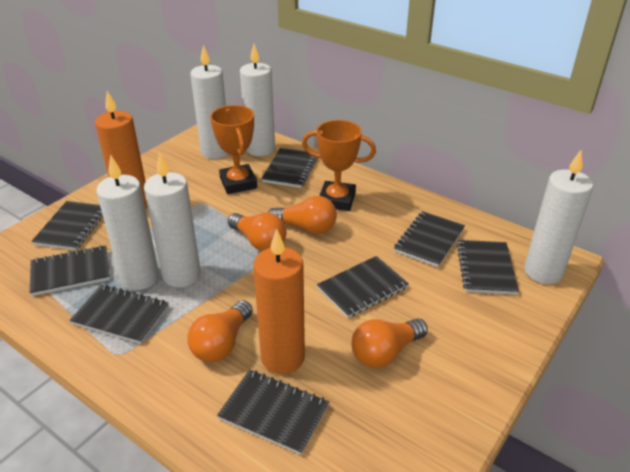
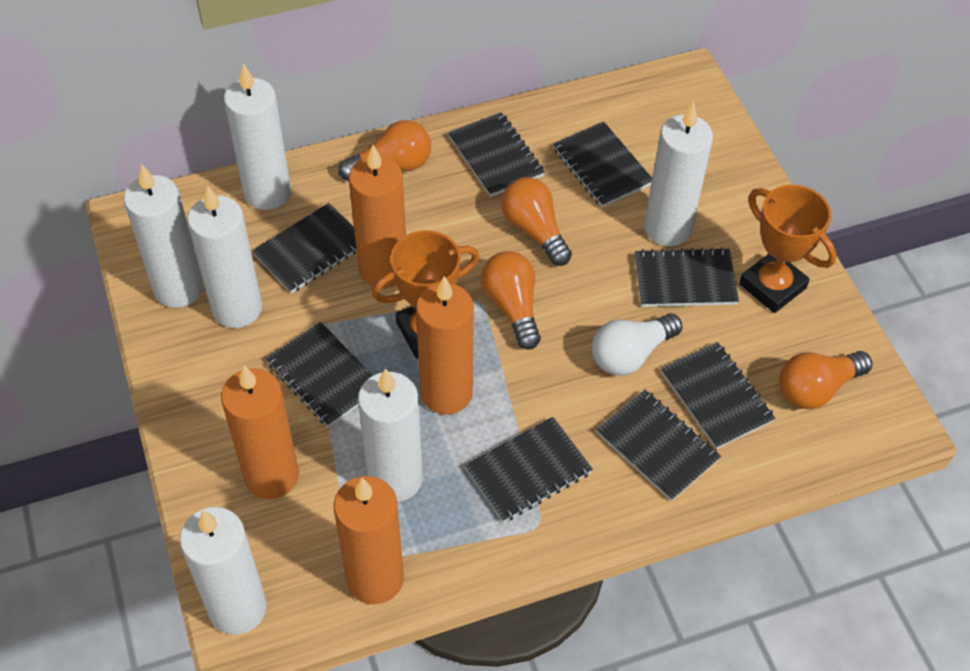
orange candle: [95,91,148,208] [253,229,305,374] = 2 -> [221,365,299,499] [334,476,404,604] [349,145,406,288] [416,276,474,415] = 4
white candle: [96,155,159,290] [144,152,201,287] [190,45,228,159] [240,44,275,156] [524,150,593,284] = 5 -> [124,164,204,308] [180,507,267,635] [187,185,262,328] [224,63,291,210] [358,368,423,502] [644,102,713,246] = 6
white light bulb: none = 0 -> [592,313,682,376] = 1

